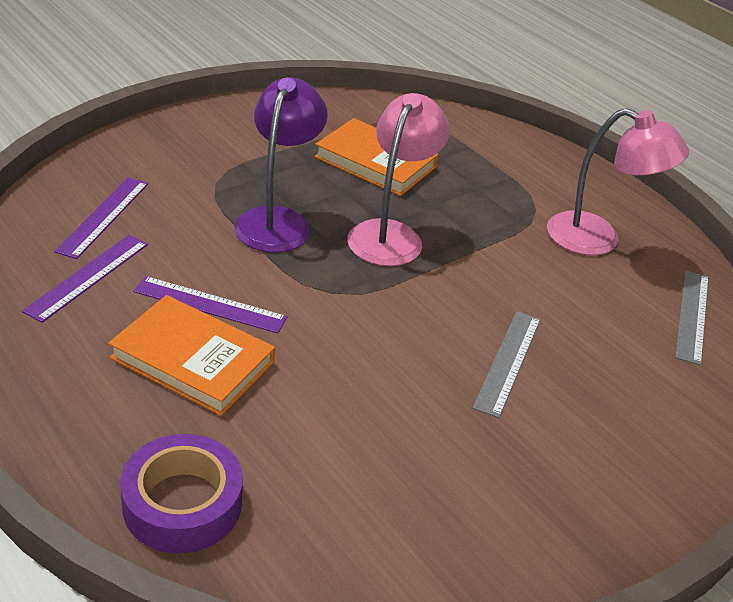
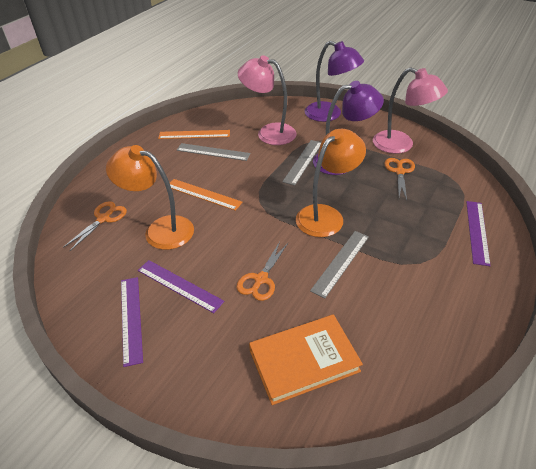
grey ruler: [472,311,541,418] [675,270,709,365] = 2 -> [177,143,250,161] [282,140,321,186] [310,231,369,299] = 3
orange book: [108,295,275,416] [314,118,438,196] = 2 -> [249,314,363,405] = 1
orange lamp: none = 0 -> [106,145,194,250] [296,129,366,237] = 2
orange ruler: none = 0 -> [158,130,230,139] [170,179,243,211] = 2
orange scissors: none = 0 -> [63,201,127,251] [237,242,288,301] [385,158,415,200] = 3
purple lamp: [234,78,328,253] = 1 -> [305,41,364,122] [313,81,384,175] = 2
purple tape: [120,434,243,553] = 1 -> none = 0

